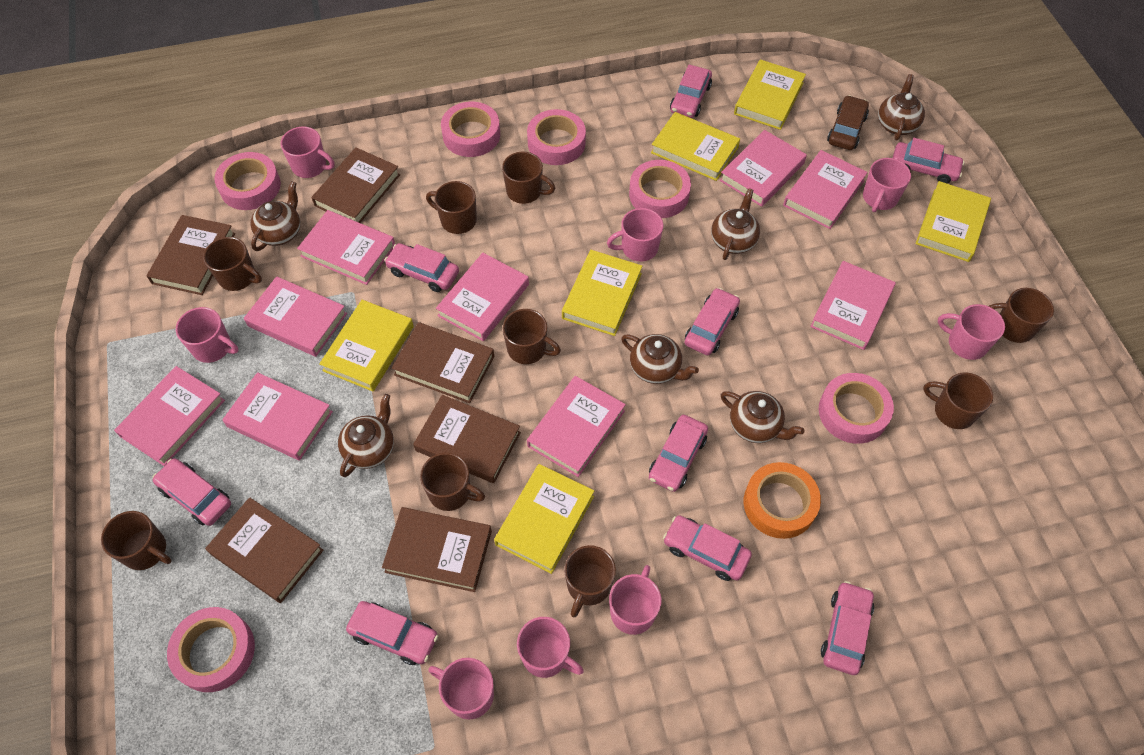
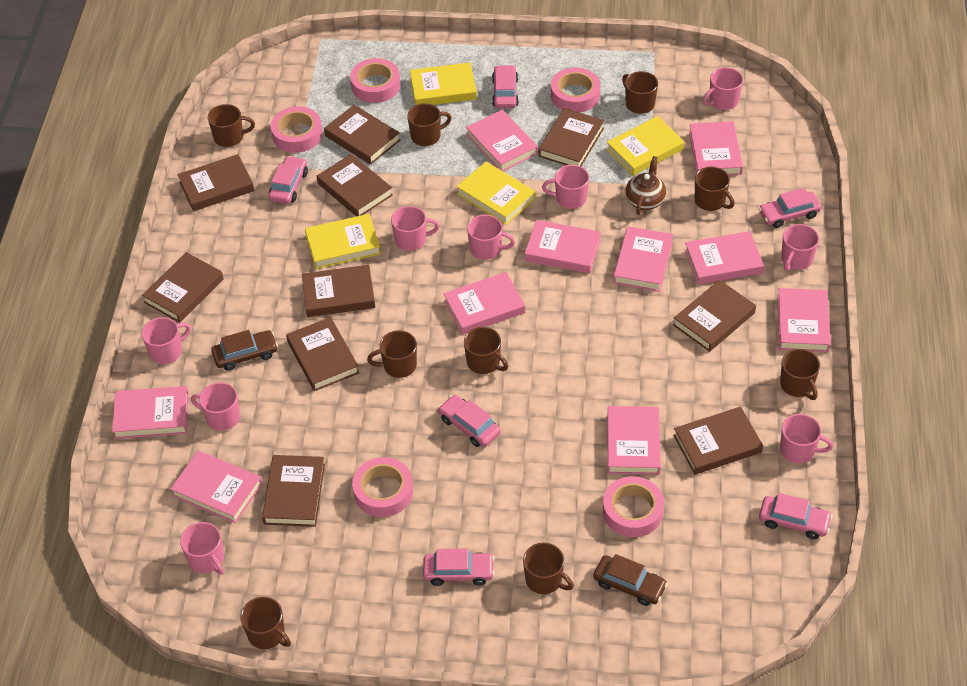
brown book: [147,215,235,295] [205,497,323,603] [311,147,400,223] [382,507,492,592] [392,322,494,403] [413,395,521,483] = 6 -> [142,252,224,323] [177,154,254,211] [262,455,325,527] [286,317,359,391] [302,265,375,317] [317,154,393,216] [324,105,400,165] [539,108,605,166] [673,280,756,352] [673,406,763,475] = 10
brown car: [827,95,869,150] = 1 -> [211,330,278,371] [593,554,668,606] = 2
brown teapot: [251,181,300,251] [338,394,394,477] [621,334,699,384] [711,188,760,260] [721,391,805,443] [878,74,925,140] = 6 -> [625,156,666,215] = 1
orange tape: [744,462,821,539] = 1 -> none = 0
pink book: [114,366,225,466] [222,372,333,461] [244,276,347,357] [297,210,395,285] [436,253,529,341] [527,376,626,477] [720,130,807,207] [783,150,868,229] [810,261,896,350] = 9 -> [112,386,189,439] [170,451,262,523] [443,272,525,335] [466,110,538,171] [525,220,601,274] [607,406,661,475] [613,226,673,292] [685,231,764,285] [689,121,743,176] [777,288,831,352] = 10
pink car: [152,458,231,526] [346,601,438,665] [384,243,459,292] [649,415,708,492] [663,515,752,581] [670,65,712,118] [685,288,740,355] [821,581,874,675] [893,138,965,184] = 9 -> [268,156,308,204] [423,549,495,586] [438,395,501,447] [492,65,519,108] [759,188,822,228] [759,493,833,539] = 6
pink mug: [176,307,238,363] [281,126,335,178] [428,658,494,720] [517,617,584,678] [607,208,663,262] [609,565,661,635] [863,158,911,212] [938,304,1005,360] = 8 -> [141,317,191,364] [180,522,224,574] [191,382,240,431] [391,206,440,251] [467,215,515,260] [542,165,589,209] [703,67,743,110] [780,414,833,463] [781,224,819,271] = 9
pink tape: [167,607,255,692] [214,152,281,210] [441,102,500,157] [527,109,586,165] [629,160,691,218] [819,373,894,444] = 6 -> [271,106,322,153] [350,58,400,103] [352,457,413,517] [551,68,600,112] [603,476,664,537] = 5
yellow book: [319,300,414,391] [494,464,594,574] [562,250,643,336] [651,112,740,181] [734,59,806,130] [915,181,991,262] = 6 -> [305,214,381,269] [410,63,477,105] [456,162,535,225] [606,116,685,176] = 4

